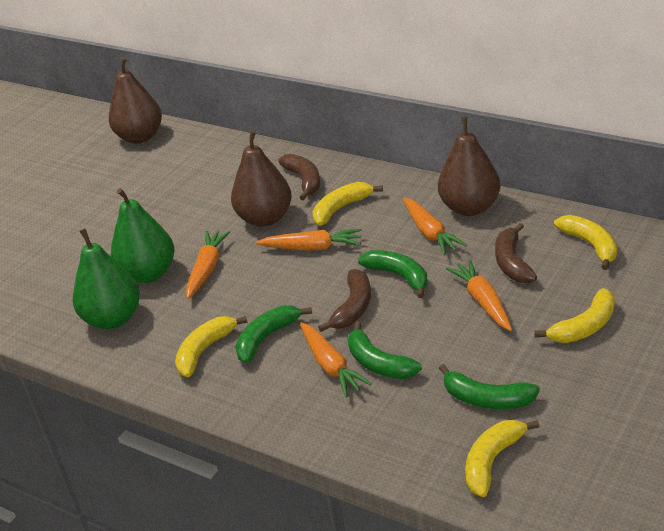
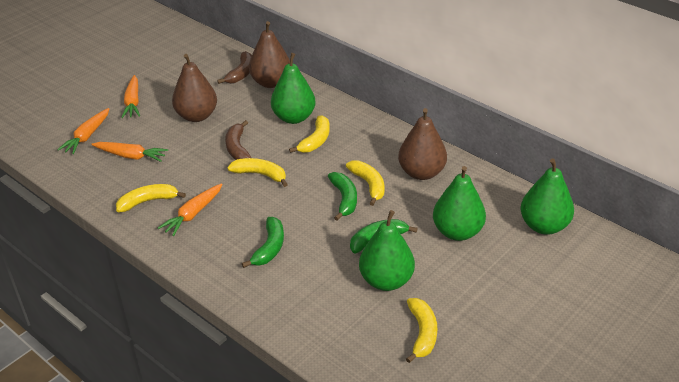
brown banana: [278,154,320,200] [318,269,371,332] [495,223,537,283] = 3 -> [217,51,252,84] [225,120,251,160] = 2
green banana: [235,305,312,363] [348,321,422,379] [358,250,428,298] [439,364,540,409] = 4 -> [242,217,284,268] [328,172,357,220] [350,219,418,253] = 3
green pear: [73,228,140,329] [111,188,174,283] = 2 -> [271,53,316,124] [359,210,415,291] [433,166,486,241] [521,158,574,235] = 4
orange carrot: [186,231,230,299] [256,229,362,251] [300,322,372,397] [403,197,467,255] [446,259,512,331] = 5 -> [57,108,109,154] [91,142,168,162] [121,75,140,118] [158,183,223,236] = 4

